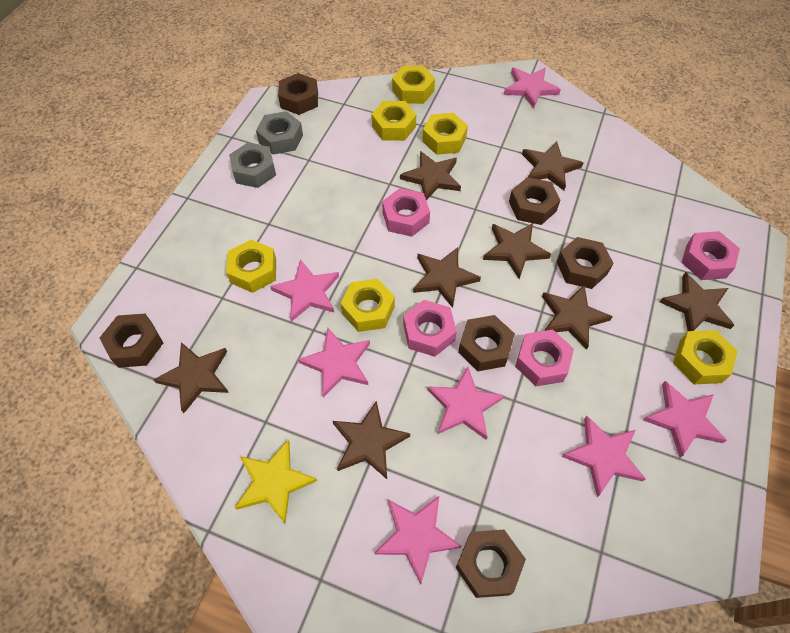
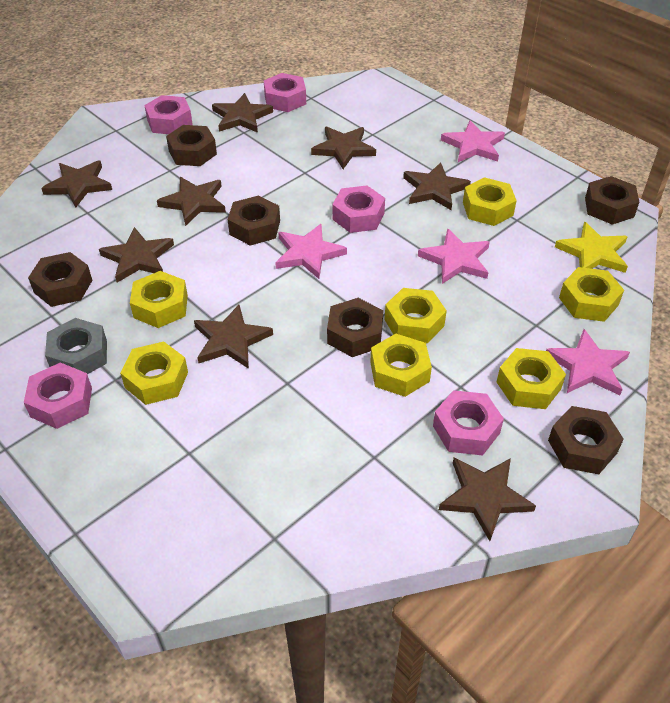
grey nut: [229,143,276,188] [256,111,303,155] = 2 -> [45,318,107,374] = 1
pink nut: [382,188,430,237] [403,300,457,357] [515,330,574,386] [682,231,740,280] = 4 -> [24,362,92,429] [144,95,193,134] [264,73,306,112] [332,186,385,233] [433,390,504,455] = 5
pink star: [270,259,339,322] [298,328,370,398] [375,495,462,584] [427,366,505,440] [504,67,561,108] [562,416,646,497] [643,381,727,458] = 7 -> [275,224,347,279] [418,228,490,284] [441,120,505,162] [546,329,630,395] = 4
yellow nut: [226,240,276,293] [341,279,395,332] [372,101,416,141] [392,66,435,104] [422,113,468,155] [673,330,738,384] = 6 -> [120,342,188,405] [130,271,188,328] [370,334,432,397] [385,288,447,344] [463,177,517,226] [497,348,566,409] [559,267,624,322] = 7

